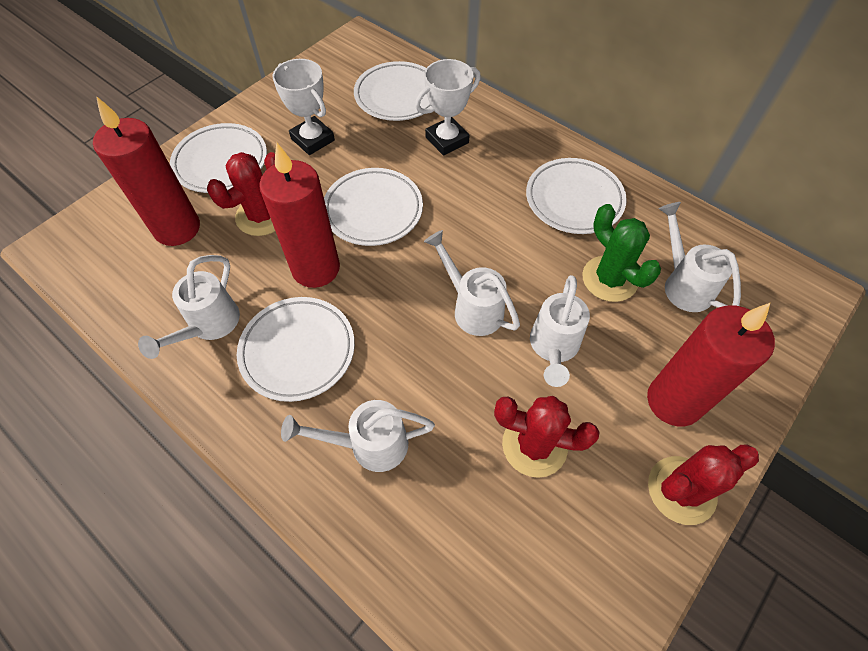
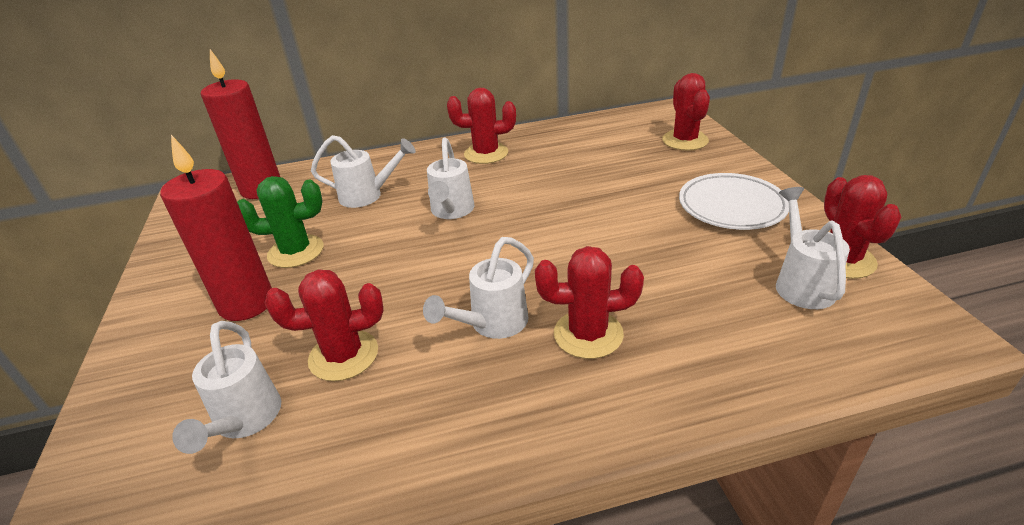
red cactus: [207,152,275,236] [494,396,599,478] [648,444,759,525] = 3 -> [265,269,383,381] [447,88,516,164] [535,246,644,359] [662,73,710,150] [824,175,901,279] = 5
red candle: [93,96,200,246] [259,142,340,288] [647,303,775,426] = 3 -> [160,135,272,321] [201,49,280,199] = 2
white plate: [170,123,267,193] [237,297,355,402] [324,168,423,246] [354,61,431,121] [526,158,627,234] = 5 -> [679,173,789,230] = 1
white trophy: [273,59,335,155] [415,59,481,156] = 2 -> none = 0

